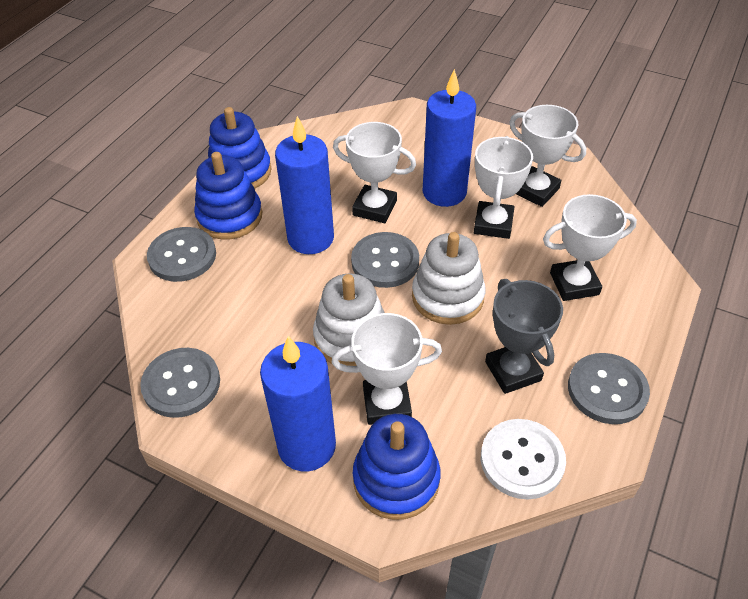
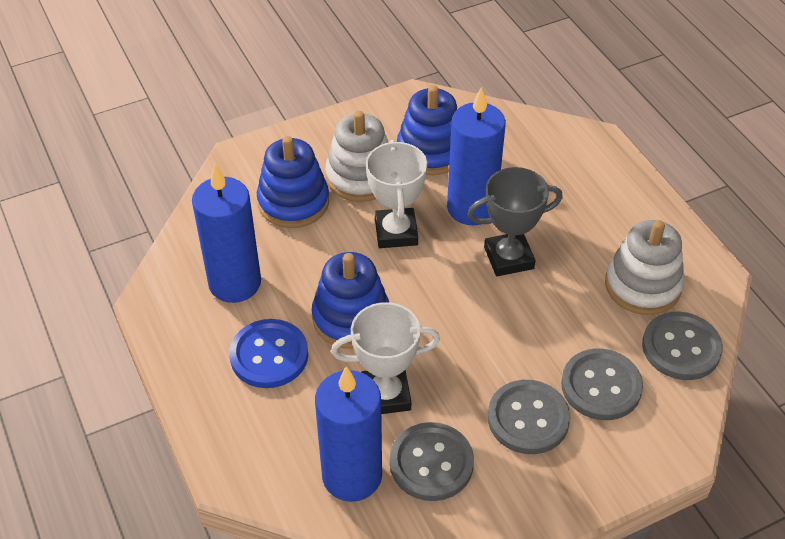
blue button: none = 0 -> [229,319,308,388] = 1
white button: [481,419,566,500] = 1 -> none = 0
white trophy: [332,313,442,425] [333,122,416,223] [474,136,533,239] [509,105,586,207] [543,194,637,301] = 5 -> [331,302,440,414] [366,140,427,248] = 2

